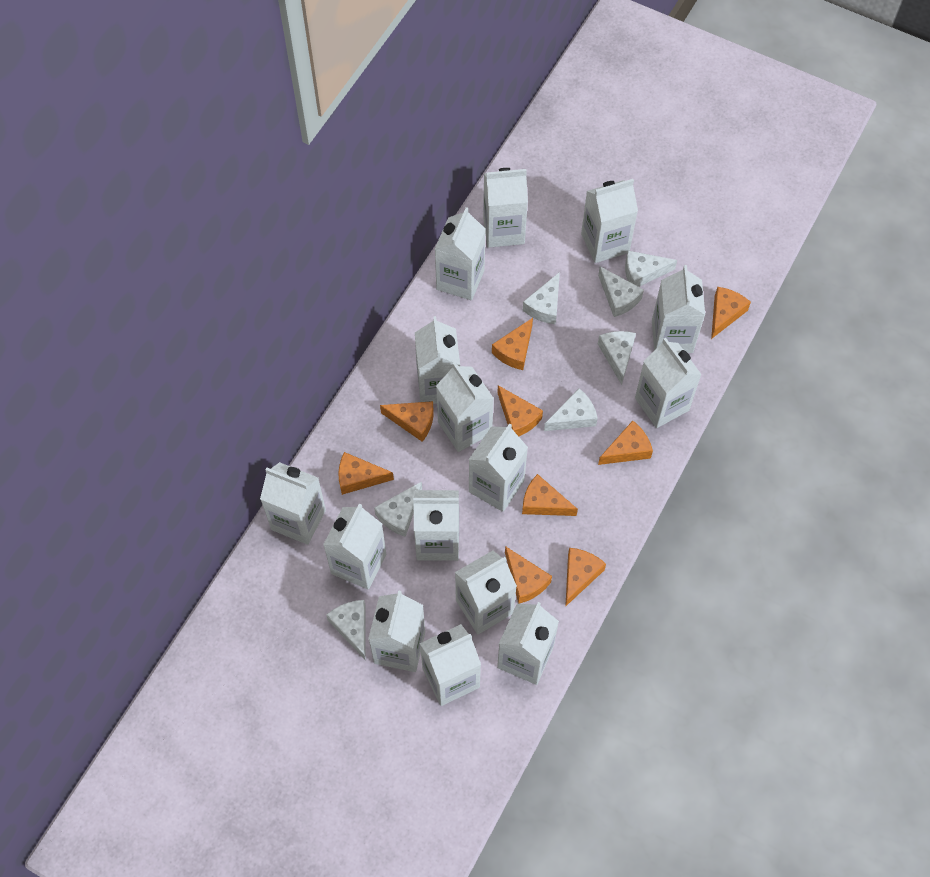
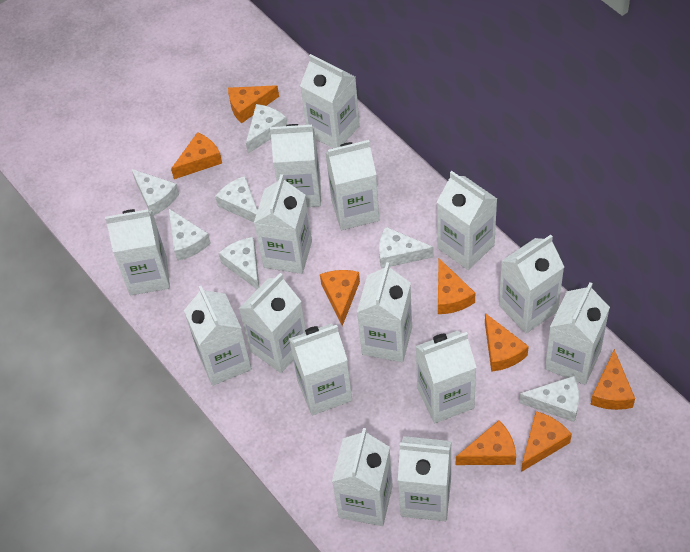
orange cheese: [338,452,394,495] [380,401,433,442] [492,318,533,370] [497,385,543,436] [505,546,552,604] [522,474,578,516] [565,548,606,607] [598,421,653,465] [711,287,751,339] = 9 -> [171,132,222,179] [228,85,279,124] [320,270,360,326] [438,259,475,314] [456,420,516,465] [485,313,529,372] [521,411,572,472] [591,349,635,410] = 8

